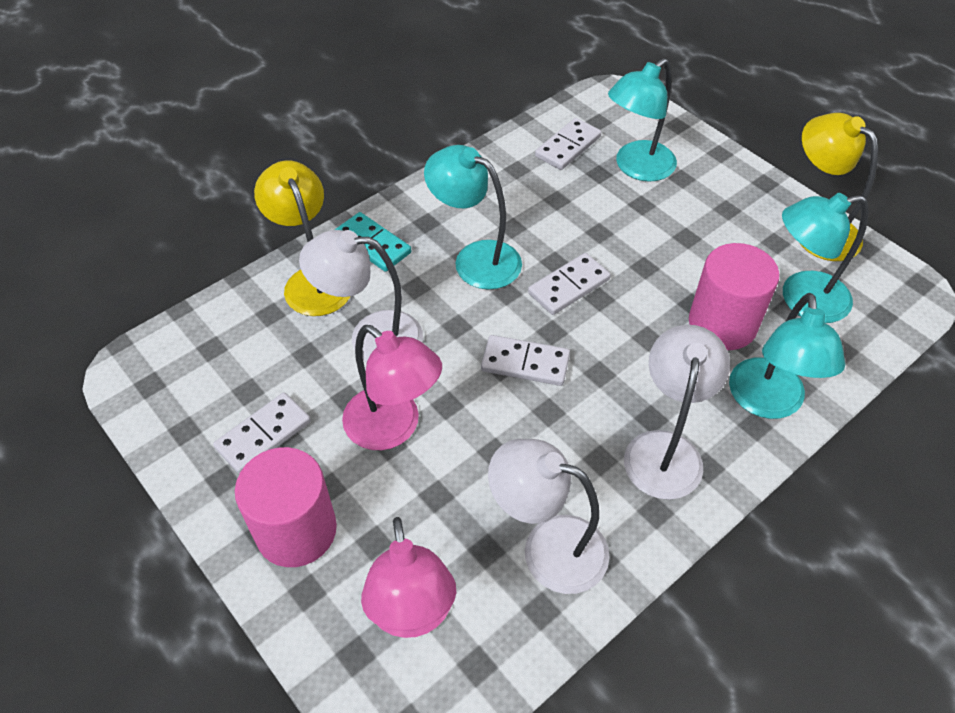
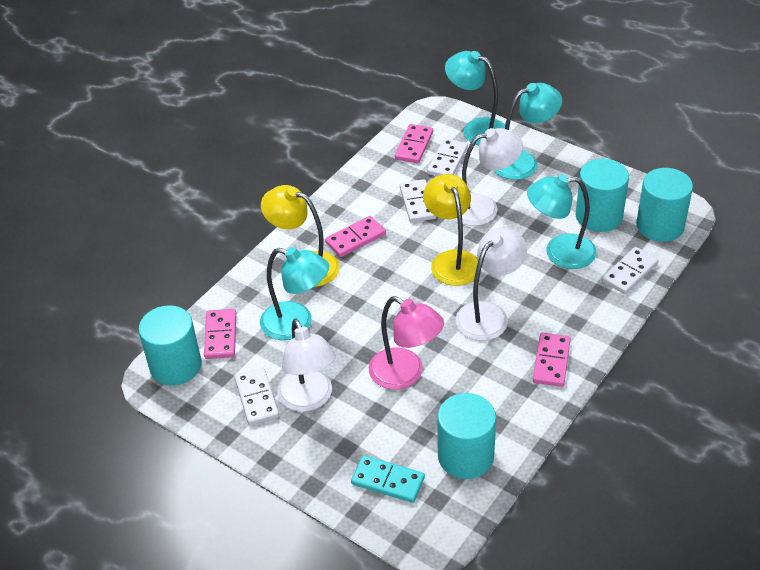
pink cylinder: [235,447,337,567] [689,243,780,350] = 2 -> none = 0
pink domino: none = 0 -> [204,309,236,359] [325,216,386,257] [395,124,433,164] [533,333,571,387] = 4
pink lamp: [342,325,442,450] [361,517,456,638] = 2 -> [369,296,444,390] = 1
turquoise cylinder: none = 0 -> [138,305,202,386] [437,393,496,479] [575,159,629,232] [636,168,693,242] = 4

